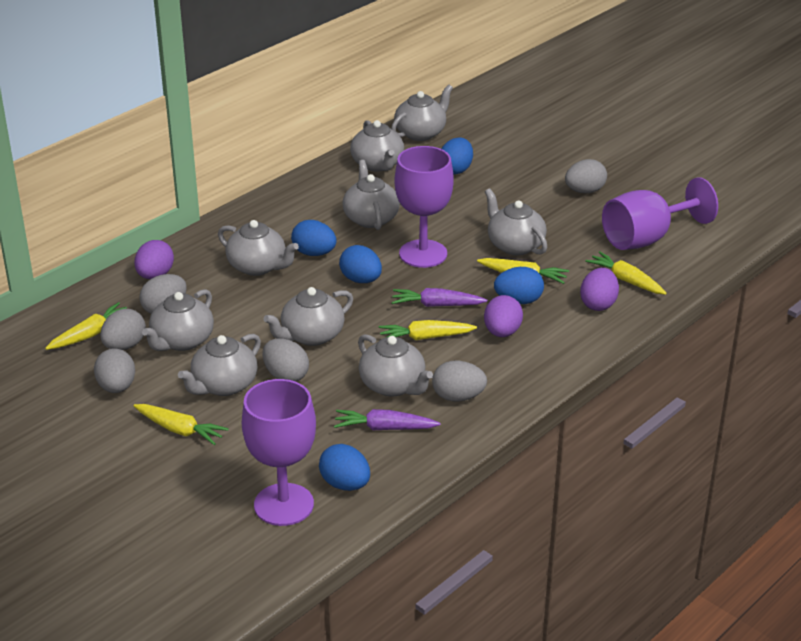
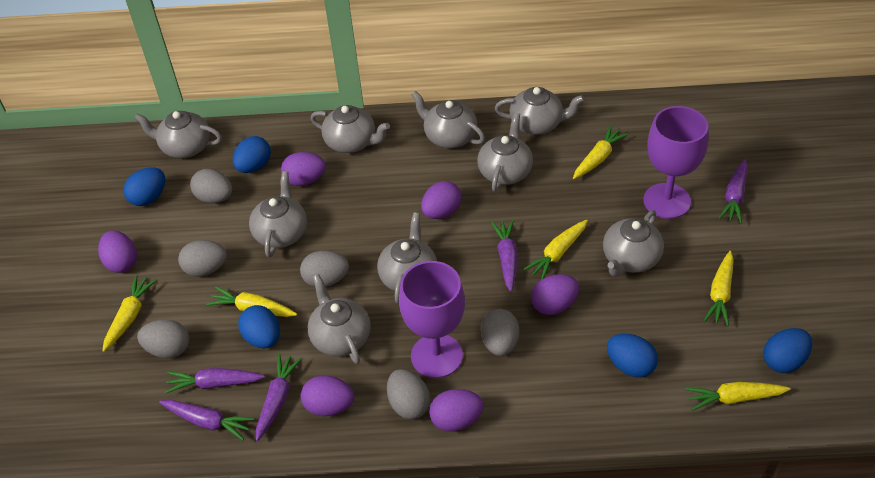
purple carrot: [334,409,441,430] [392,288,487,307] = 2 -> [159,400,254,440] [165,368,265,394] [256,354,302,441] [491,220,518,292] [719,159,748,224] = 5
purple egg: [134,240,174,279] [484,295,523,337] [580,268,619,311] = 3 -> [98,230,137,273] [281,152,326,186] [301,376,354,416] [421,181,462,219] [429,389,484,432] [531,274,579,315] = 6
purple goblet: [242,379,316,526] [394,146,454,268] [602,177,718,250] = 3 -> [399,261,465,378] [643,106,709,219] = 2
yellow carrot: [45,302,127,350] [133,404,229,445] [379,320,477,340] [477,258,569,284] [585,251,666,295] = 5 -> [102,275,157,352] [206,287,297,317] [523,220,588,280] [573,125,629,179] [685,382,790,411] [704,251,734,327] = 6

